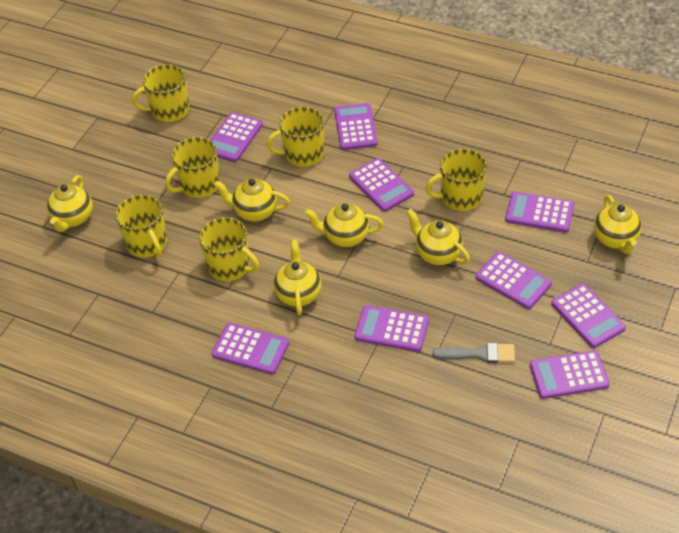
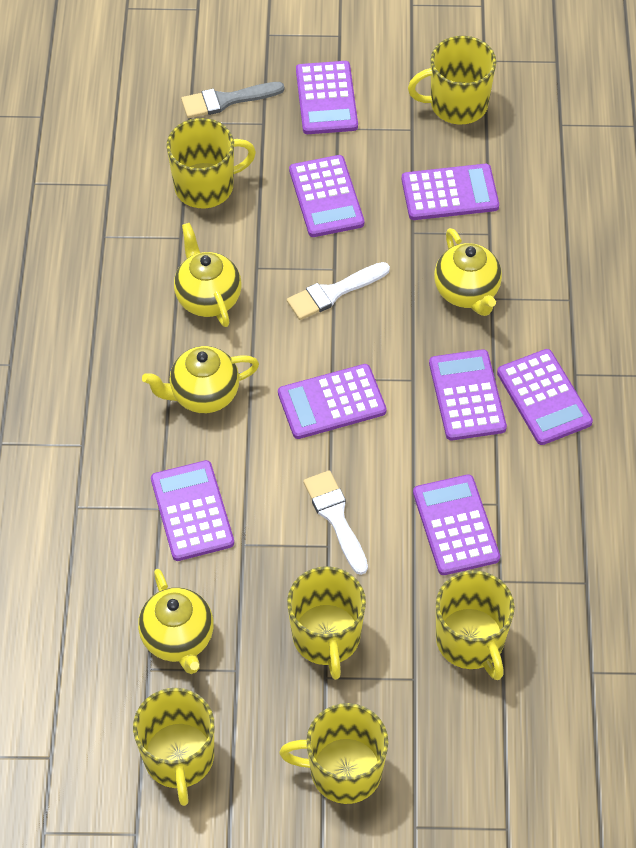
purple calculator: [210,112,263,162] [212,323,289,374] [334,103,377,150] [349,158,414,212] [354,305,429,352] [476,252,552,309] [505,191,574,233] [530,350,610,399] [551,284,626,348] = 9 -> [151,460,234,561] [278,364,386,439] [289,155,364,237] [296,61,358,134] [402,164,499,220] [413,474,500,575] [429,349,507,441] [497,349,593,445] = 8
white brush: none = 0 -> [287,262,390,320] [303,470,368,575] = 2
yellow teapot: [47,175,93,232] [214,178,290,222] [274,239,321,315] [304,203,384,247] [407,209,470,265] [594,195,642,254] = 6 -> [138,569,214,674] [142,346,259,413] [174,223,242,327] [434,228,502,316] = 4

